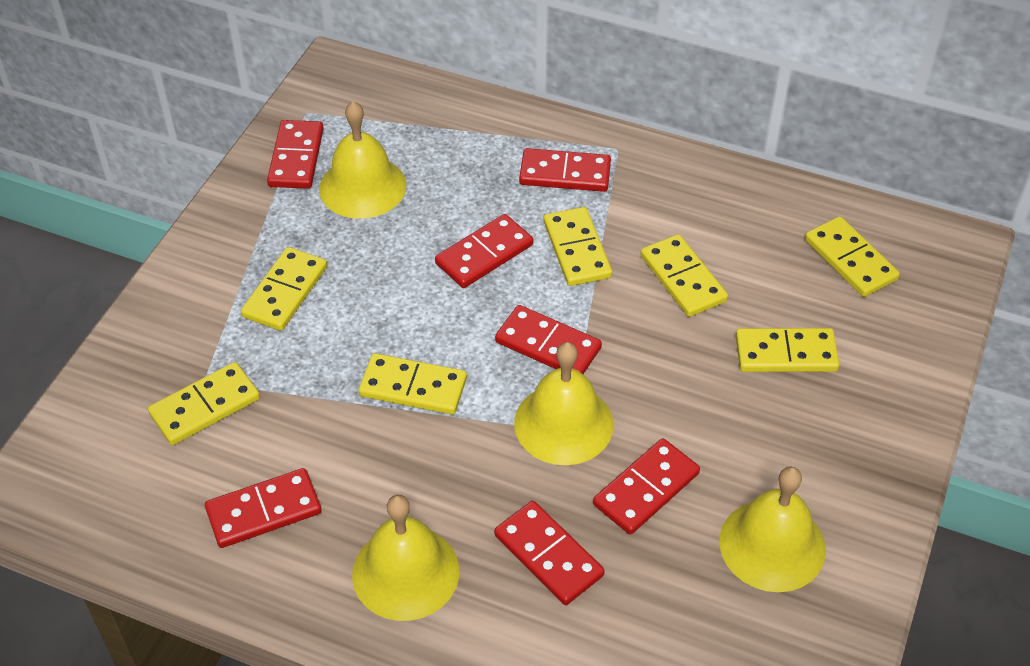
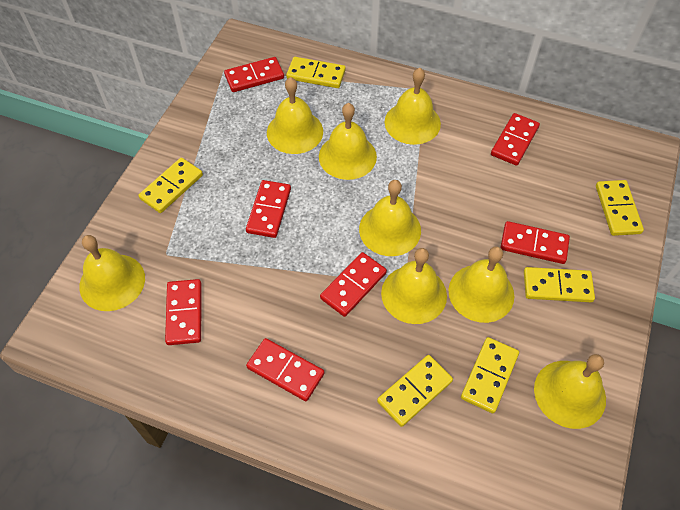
yellow bell: [319,101,406,219] [352,495,459,621] [514,342,614,465] [719,467,826,592] = 4 -> [79,235,145,311] [267,77,323,154] [319,103,377,180] [359,180,421,256] [381,248,447,324] [385,68,441,145] [448,246,514,323] [534,354,606,429] = 8
yellow domino: [148,362,260,445] [241,247,327,331] [359,353,467,415] [544,207,612,286] [640,234,728,317] [736,328,840,372] [805,216,900,297] = 7 -> [138,158,203,213] [286,57,346,88] [377,355,453,427] [461,337,519,413] [524,267,595,302] [596,180,644,236] = 6

